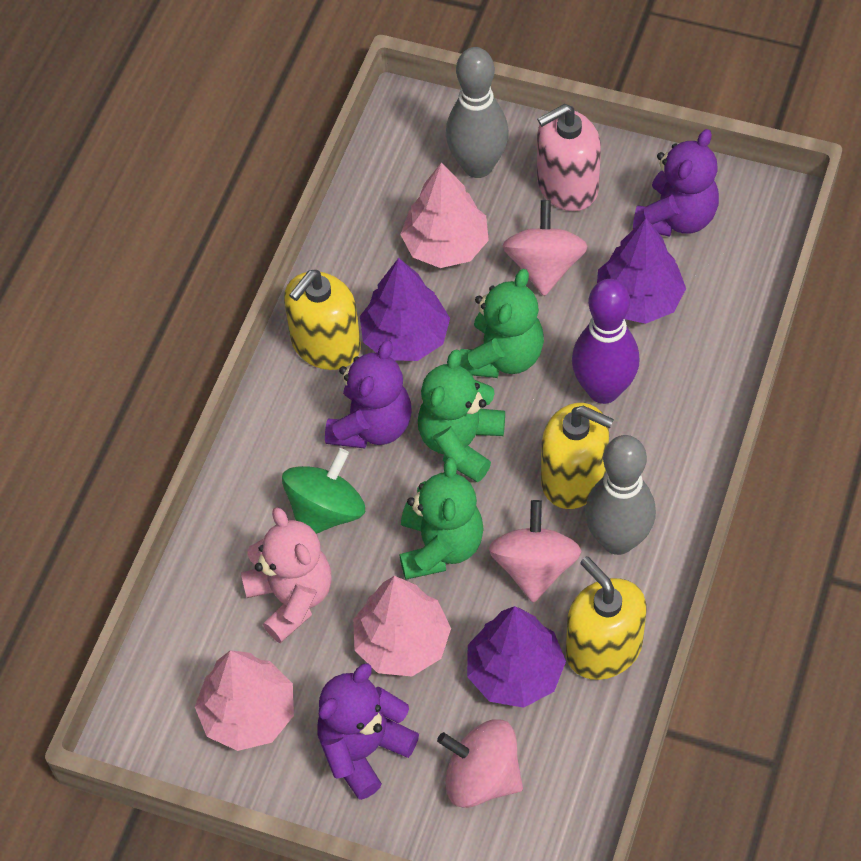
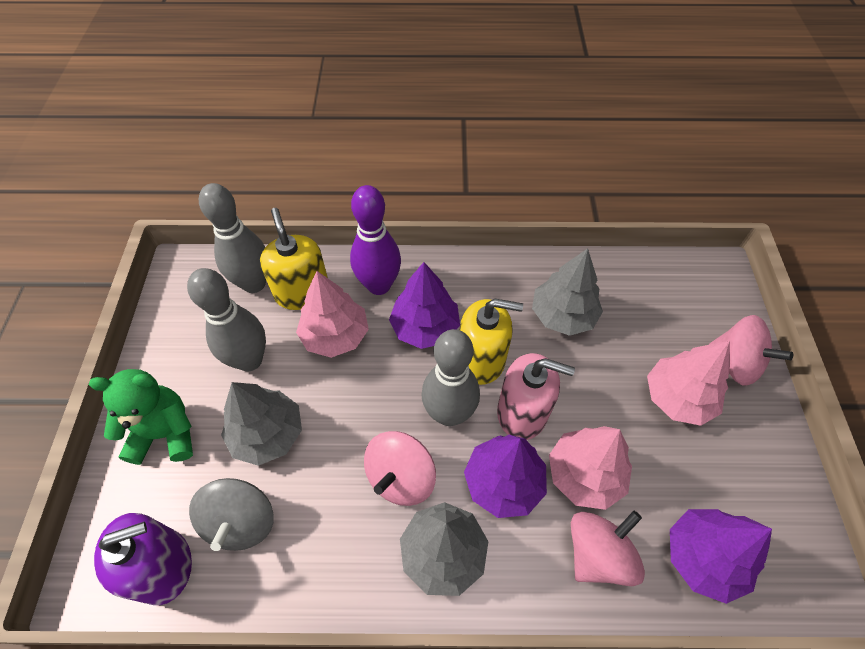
green spinning top: [282,448,365,534] = 1 -> none = 0
green teddy bear: [399,457,484,580] [418,349,505,482] [459,269,544,378] = 3 -> [89,369,193,465] = 1
grey bowling pin: [446,47,509,178] [585,435,656,555] = 2 -> [187,268,266,371] [199,183,266,293] [421,329,480,426] = 3
grey spinning top: none = 0 -> [189,478,274,551] = 1
grey tree: none = 0 -> [221,382,302,466] [400,502,488,596] [532,249,603,336] = 3
pink teddy bear: [241,507,332,643] = 1 -> none = 0
purple soap dispenser: none = 0 -> [94,513,192,605] = 1
purple teddy bear: [317,663,419,800] [325,340,411,449] [633,129,719,237] = 3 -> none = 0
yellow soap dispenser: [284,270,361,370] [541,403,614,509] [566,556,646,680] = 3 -> [260,208,328,310] [460,299,523,385] = 2

